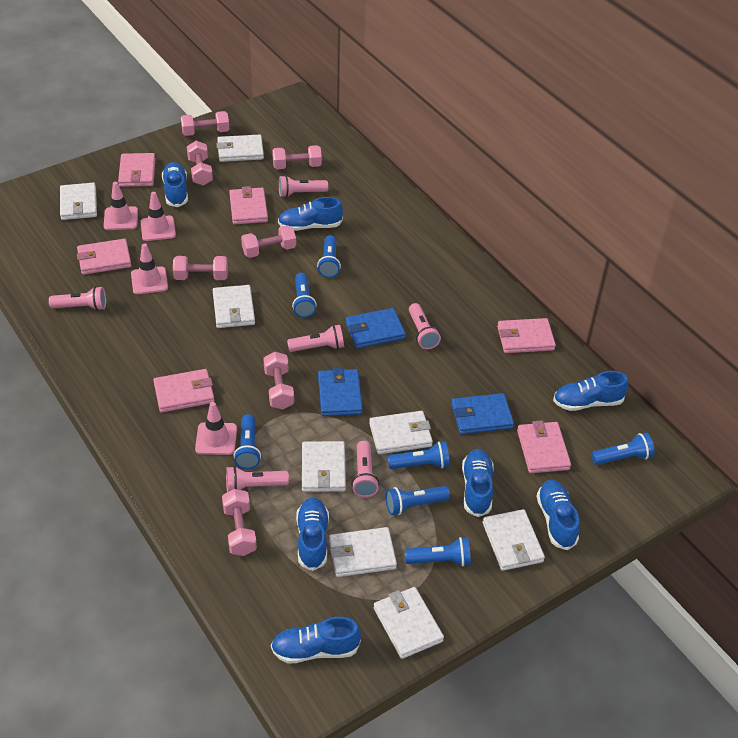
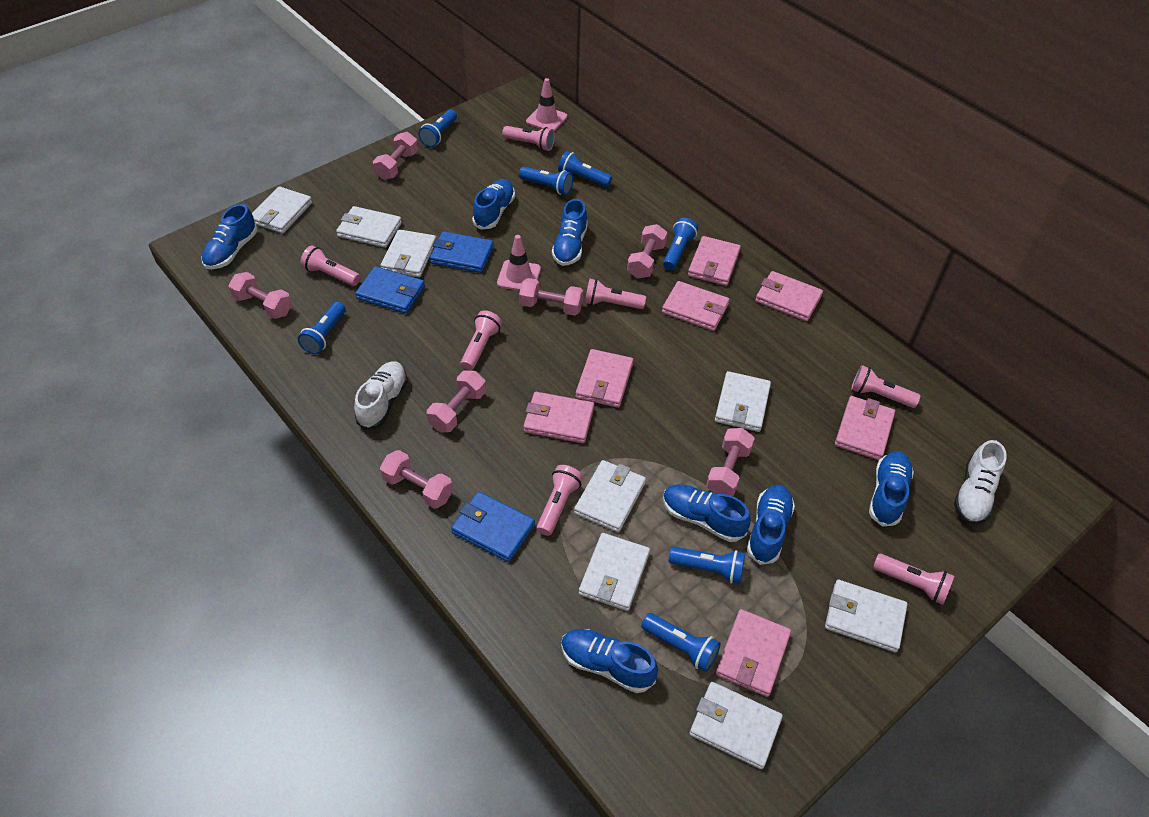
pink flashlight: [49,286,106,311] [226,466,289,492] [279,175,328,198] [287,325,344,352] [352,441,379,497] [409,303,441,349] = 6 -> [300,245,360,286] [461,310,502,370] [502,126,555,151] [536,465,583,536] [585,279,646,309] [851,365,920,408] [873,554,954,605] = 7
pink traffic cone: [104,182,138,230] [131,243,168,294] [141,192,176,241] [195,402,237,455] = 4 -> [497,235,541,291] [526,78,567,131] = 2
pink wallet: [77,239,132,275] [118,153,156,187] [153,369,215,413] [229,186,268,225] [497,318,556,353] [517,420,571,473] = 6 -> [523,392,594,443] [575,349,633,408] [662,281,730,331] [688,236,741,286] [716,609,791,697] [755,271,823,321] [835,396,895,460] = 7
white shoe: none = 0 -> [354,361,407,430] [954,440,1007,525] = 2

